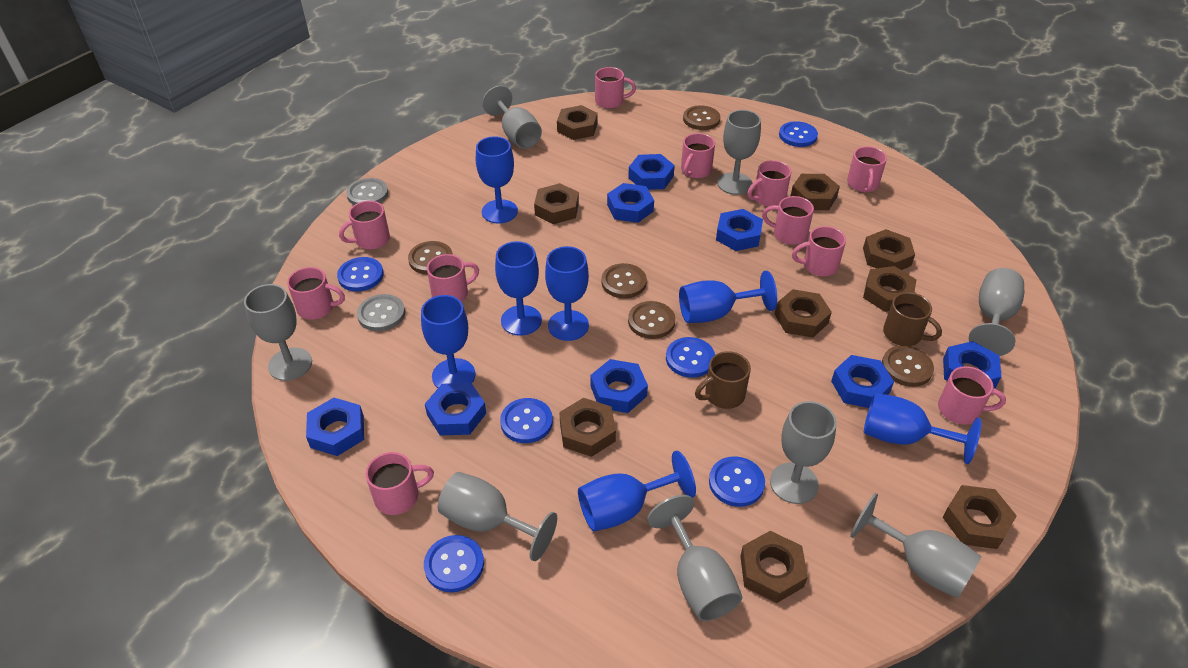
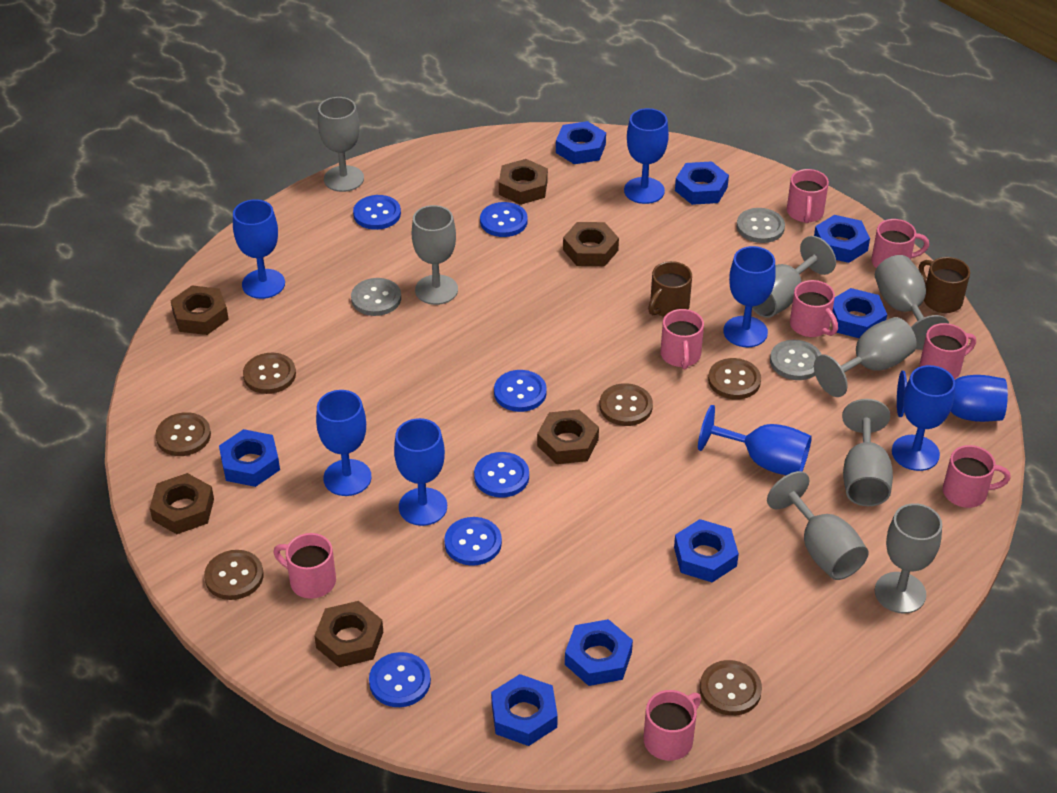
blue goblet: [421,295,475,388] [476,136,518,223] [495,241,542,336] [545,246,589,341] [578,451,696,531] [679,271,777,323] [864,393,981,464] = 7 -> [233,199,285,299] [316,390,372,496] [394,418,447,526] [624,108,669,204] [698,405,812,475] [723,246,776,347] [892,365,955,471] [897,371,1008,422] = 8
brown button: [408,241,453,274] [601,263,647,298] [628,301,675,339] [683,105,720,130] [882,345,934,387] = 5 -> [155,412,211,456] [204,550,264,600] [243,353,296,394] [599,383,653,426] [700,660,762,716] [708,358,761,399] = 6
brown nut: [534,183,579,224] [557,105,598,140] [559,398,616,457] [740,531,808,603] [775,289,832,338] [791,174,840,210] [863,229,915,270] [863,266,916,312] [943,485,1017,549] = 9 -> [150,473,214,534] [170,285,229,335] [314,601,383,668] [499,159,548,205] [537,409,599,464] [563,222,619,266] = 6
grey button: [346,178,388,205] [357,294,405,331] = 2 -> [351,278,401,316] [737,208,785,243] [770,340,822,380] = 3
pink mug: [287,267,345,320] [339,201,390,250] [366,452,434,515] [427,254,479,302] [595,67,636,109] [681,133,715,178] [747,160,791,207] [762,196,814,245] [792,226,846,276] [847,146,887,193] [938,366,1006,425] = 11 -> [274,533,336,599] [643,690,701,761] [661,309,704,369] [787,169,829,223] [790,280,838,337] [871,219,929,268] [920,323,976,379] [943,445,1011,508] = 8

